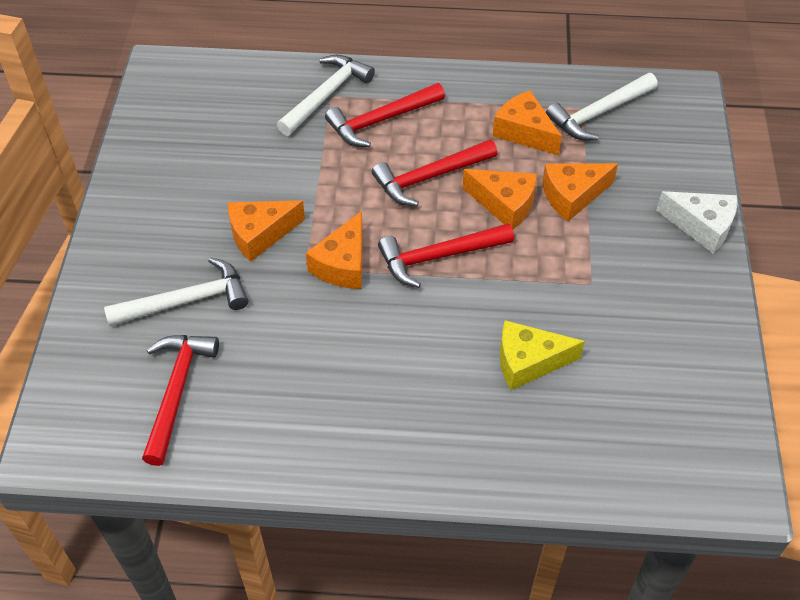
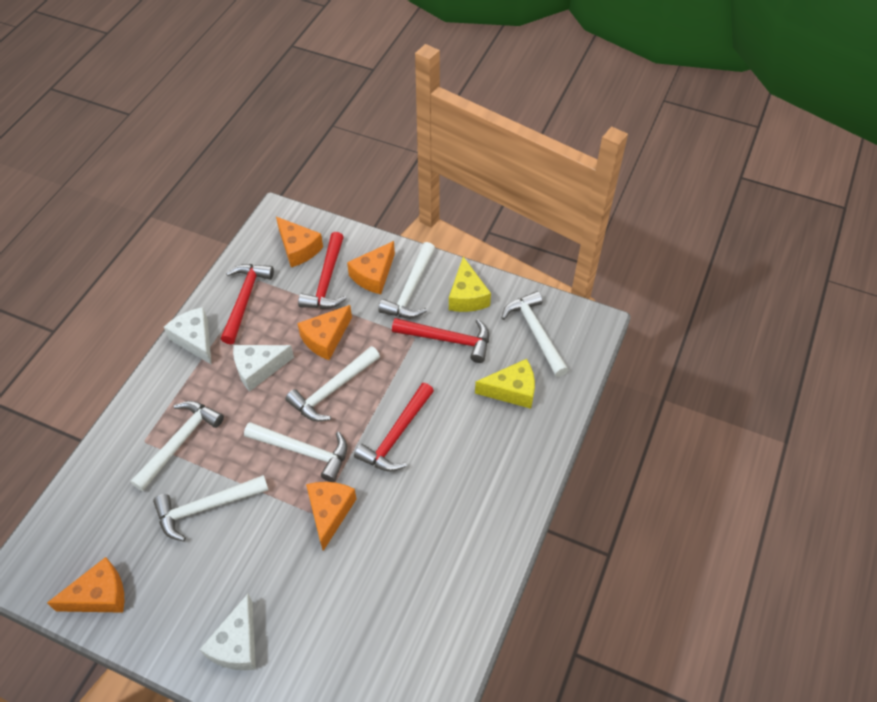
white cheese: [656,191,737,254] = 1 -> [164,307,212,365] [200,594,256,670] [233,345,294,392] = 3
white hammer: [104,257,249,326] [277,55,375,136] [546,73,658,140] = 3 -> [131,401,224,491] [153,475,269,541] [244,422,347,482] [285,346,380,421] [378,242,435,318] [501,291,568,377] = 6
yellow cheese: [500,320,585,390] = 1 -> [449,257,491,312] [475,359,535,409] = 2

